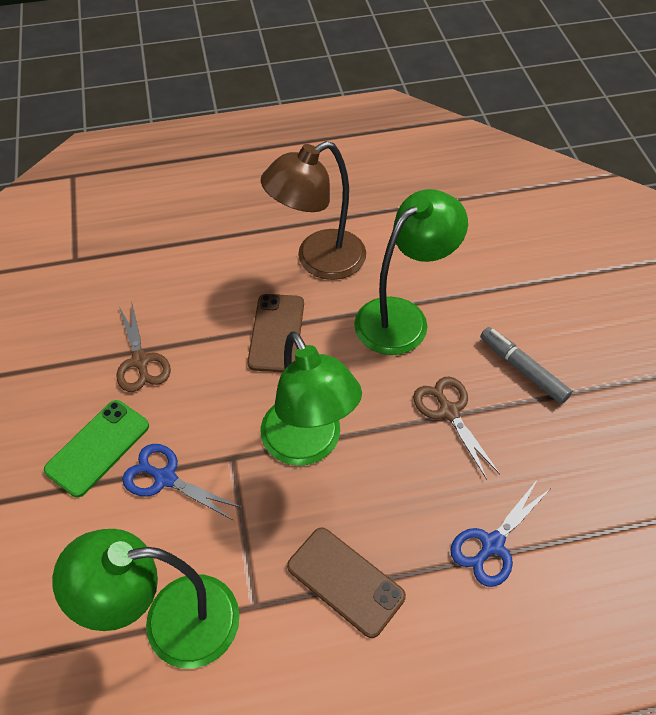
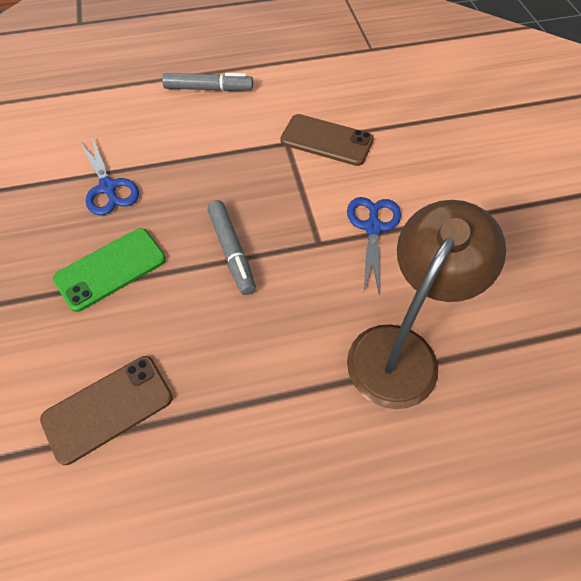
brown scissors: [116,301,171,392] [413,377,500,480] = 2 -> none = 0
green lamp: [52,529,240,669] [260,331,362,466] [354,189,468,355] = 3 -> none = 0
grey marker: [480,327,572,404] = 1 -> [162,73,253,91] [207,200,256,295] = 2

